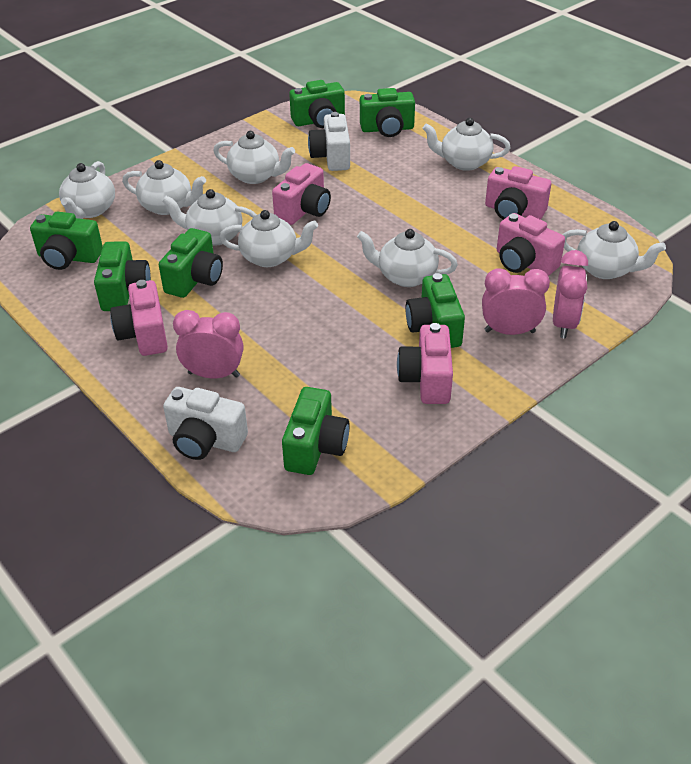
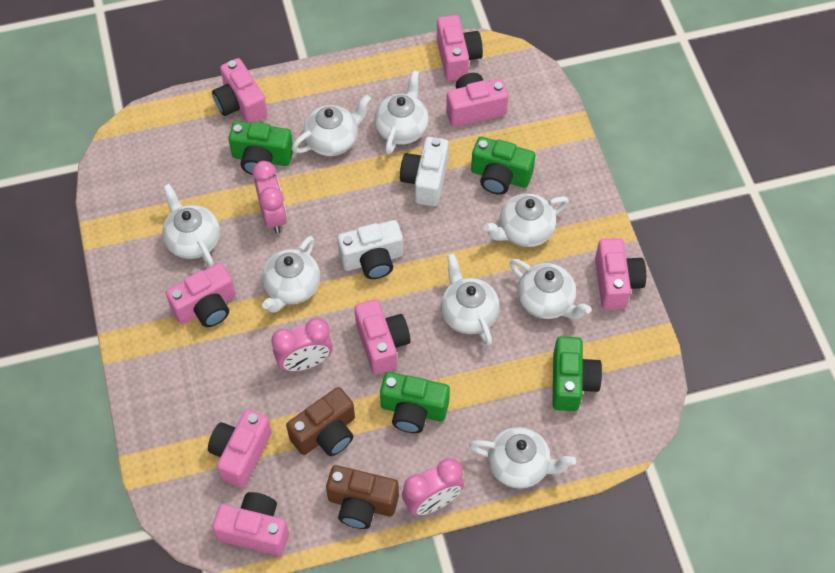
brown camera: none = 0 -> [286,387,355,456] [326,465,399,529] = 2
green camera: [30,212,103,270] [94,241,151,311] [159,228,223,298] [282,387,350,475] [289,80,345,128] [360,88,415,137] [405,273,465,348] = 7 -> [228,121,293,175] [380,372,450,433] [471,137,535,195] [552,336,602,411] = 4
pink camera: [110,280,168,356] [272,163,331,225] [397,323,453,404] [485,166,551,220] [497,213,565,276] = 5 -> [166,263,236,327] [208,410,272,488] [212,58,268,123] [212,492,289,556] [355,299,411,374] [437,15,483,81] [446,73,508,127] [595,238,646,310] = 8

